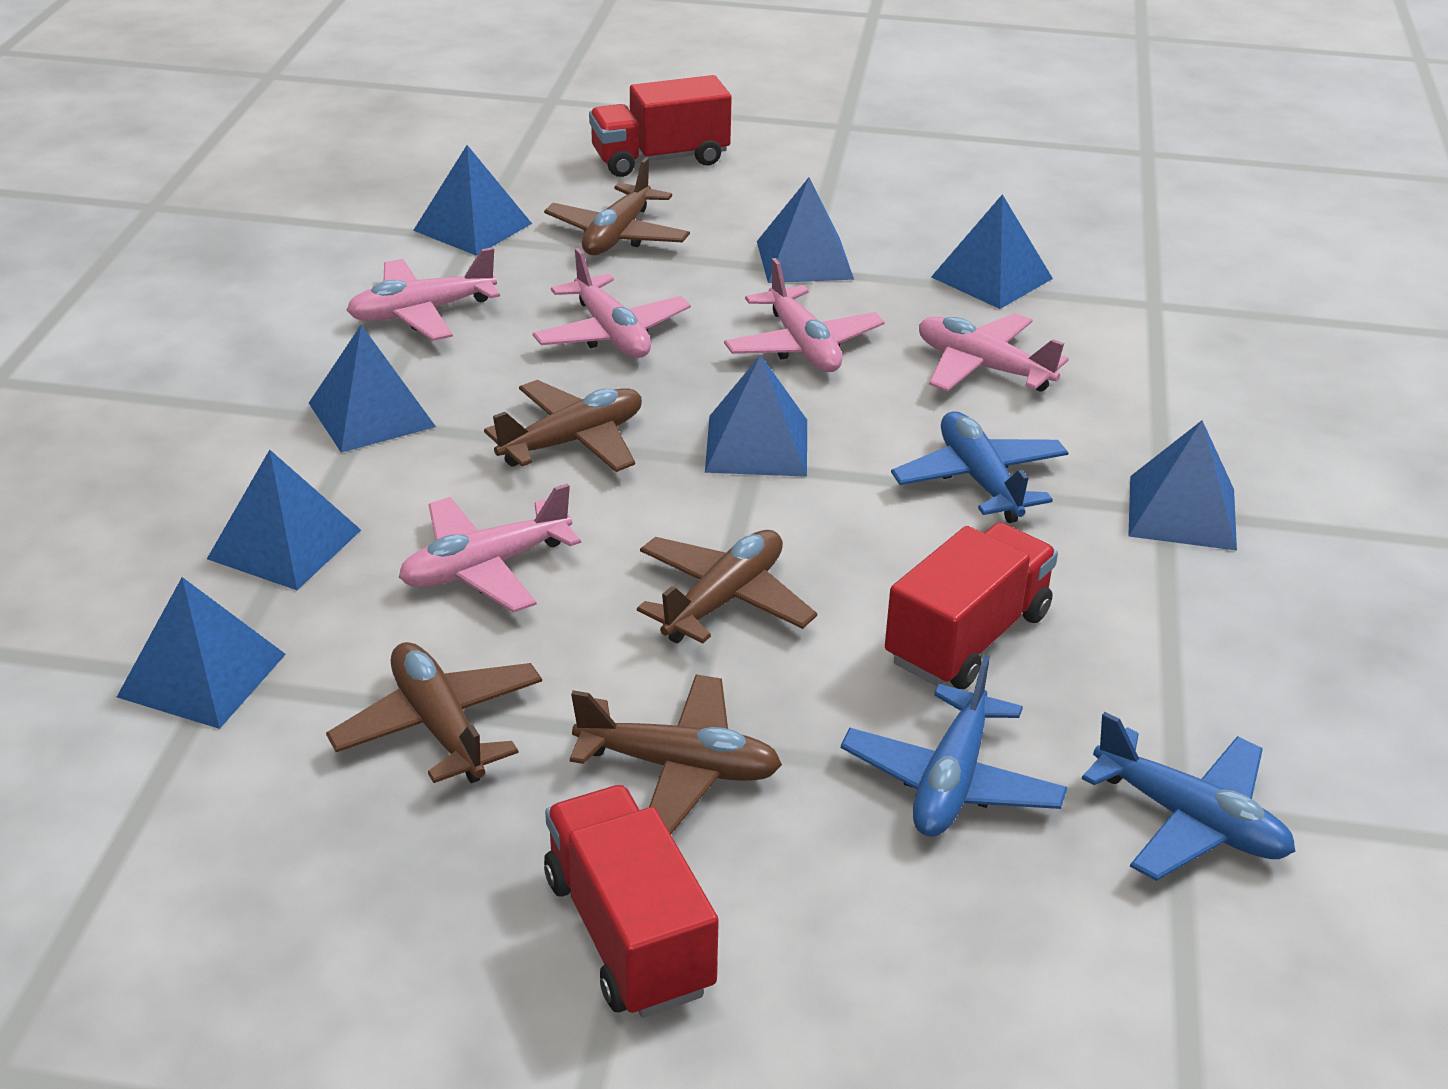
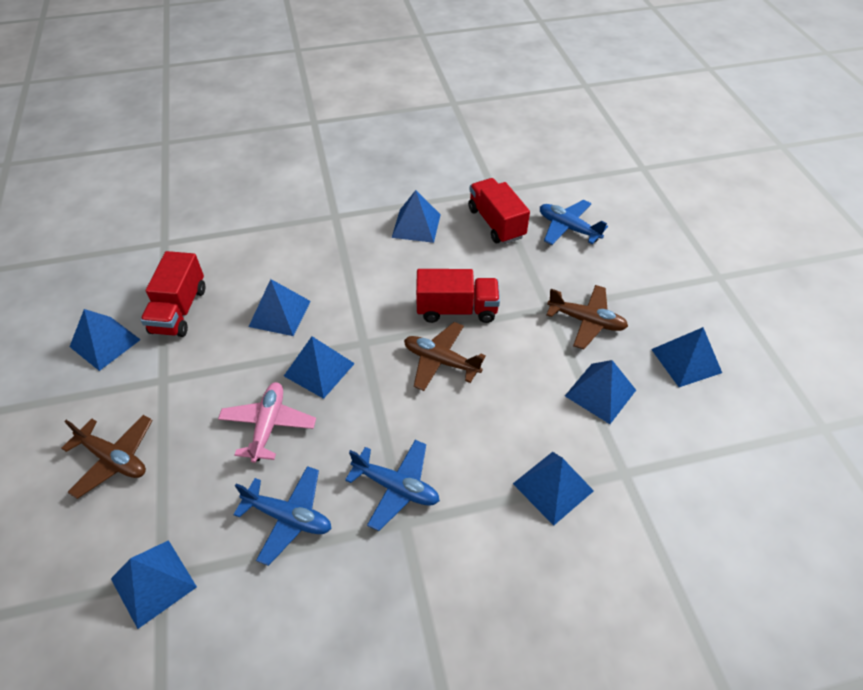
brown plane: [326,642,542,783] [484,380,642,472] [544,157,690,255] [570,674,782,834] [637,530,817,644] = 5 -> [61,415,153,499] [404,322,486,391] [546,285,628,349] = 3
pink plane: [346,247,500,341] [399,483,581,613] [532,248,691,358] [724,258,885,372] [919,313,1069,392] = 5 -> [218,382,316,463] = 1

